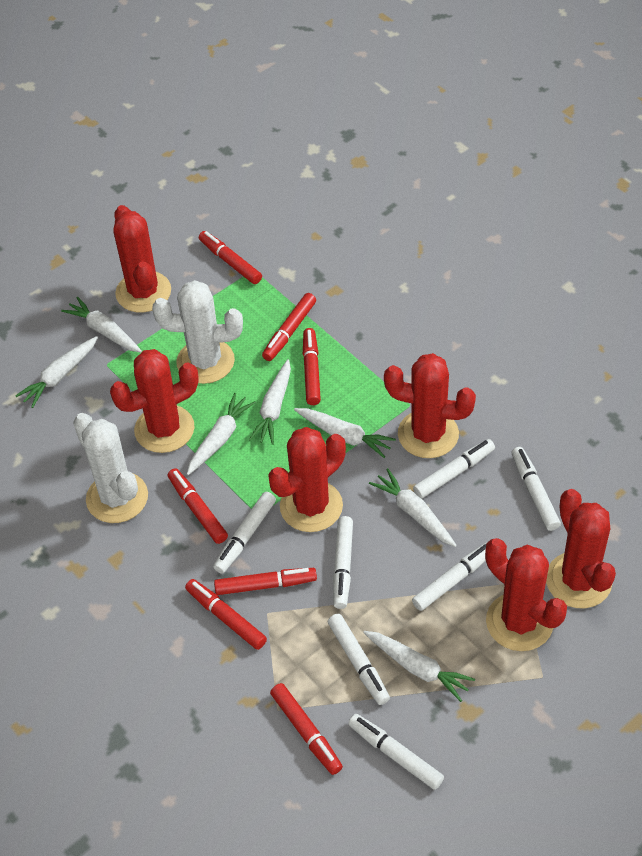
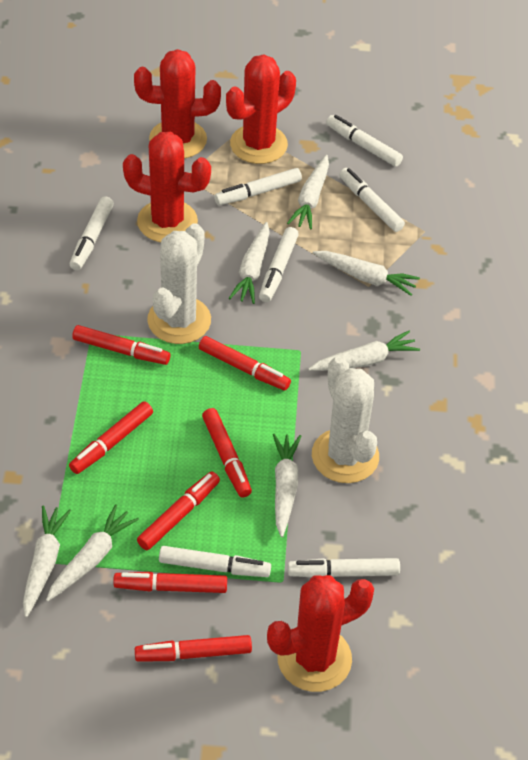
red cactus: [110,349,199,453] [113,205,171,313] [268,427,346,532] [384,353,476,458] [485,538,567,651] [546,489,616,608] = 6 -> [123,132,211,242] [134,49,221,159] [226,54,296,164] [267,575,374,692] = 4

